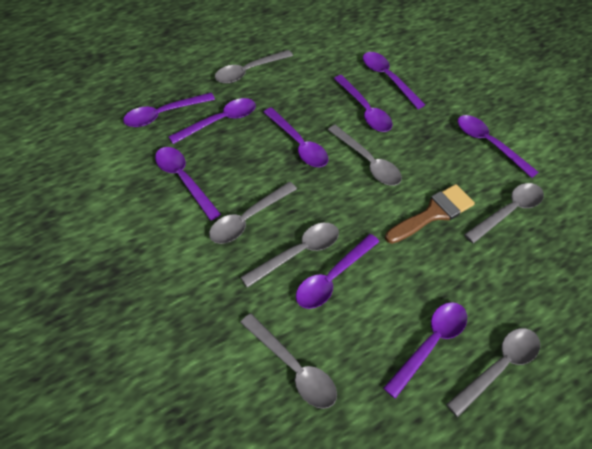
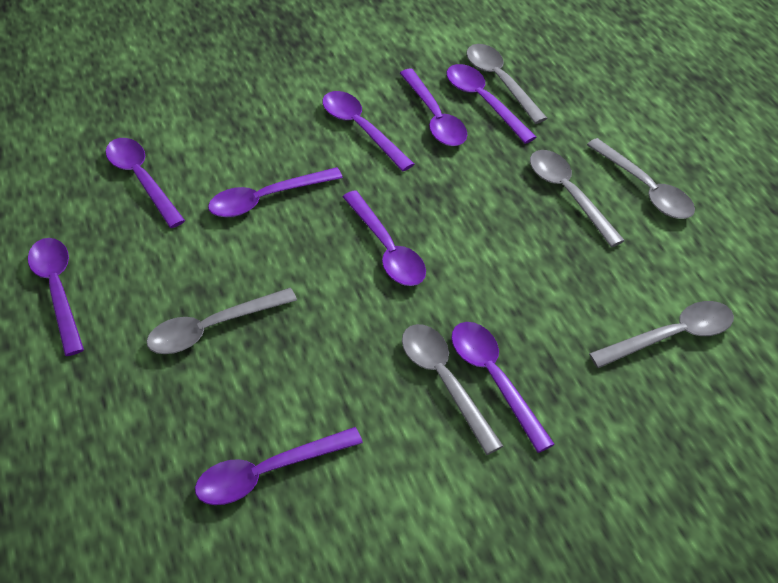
brown brush: [385,184,475,244] = 1 -> none = 0
grey spoon: [209,182,297,244] [215,50,293,84] [240,223,339,288] [240,313,337,409] [328,125,402,186] [446,328,540,417] [464,183,544,243] = 7 -> [147,288,297,354] [402,324,503,455] [466,44,547,124] [530,150,625,247] [587,138,695,219] [589,301,734,368] = 6

